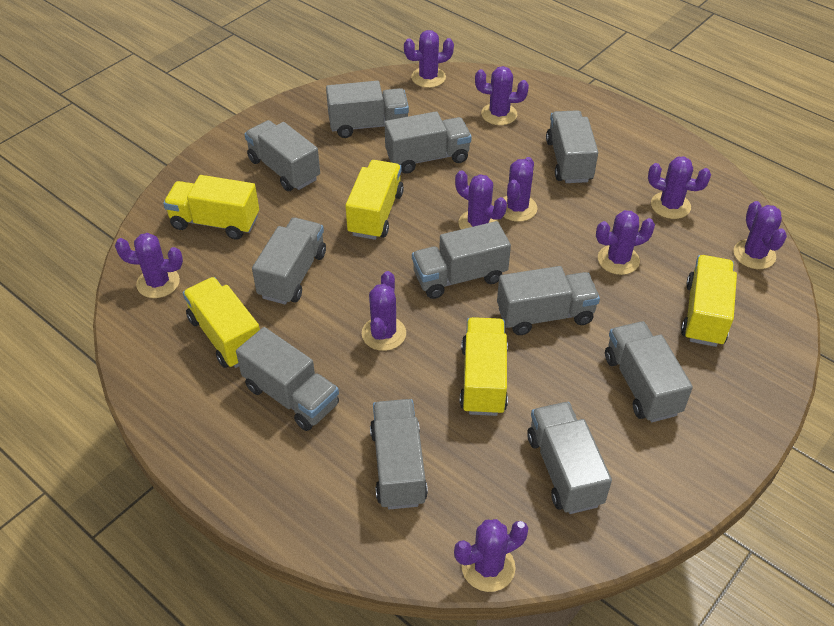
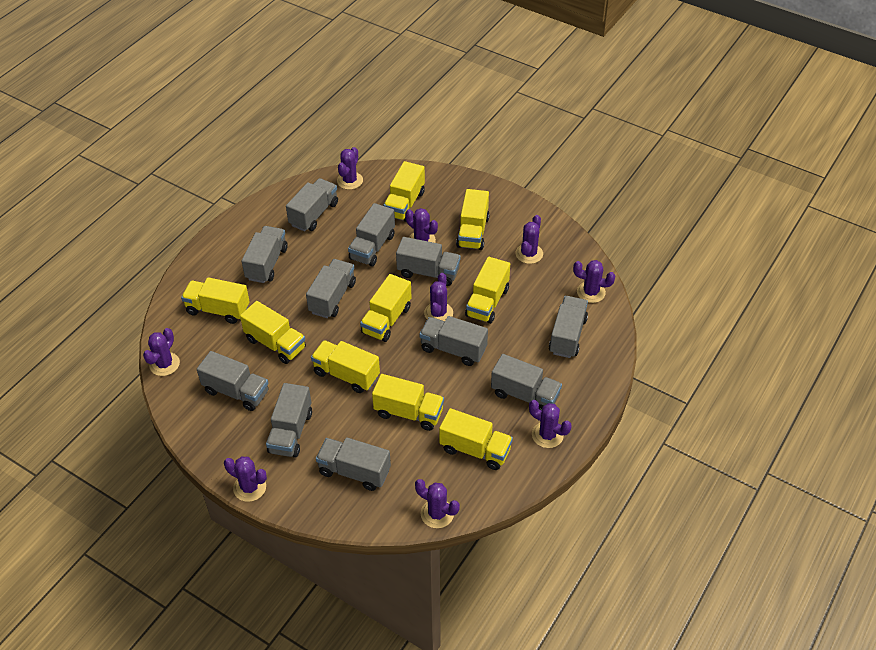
purple cactus: [115,233,183,298] [362,271,406,351] [404,30,454,88] [454,519,528,592] [455,170,507,229] [475,66,529,125] [503,157,537,222] [596,210,655,275] [648,157,711,219] [734,201,787,269] = 10 -> [143,328,180,376] [224,456,267,502] [337,147,363,190] [405,208,438,243] [415,479,460,528] [424,273,453,322] [515,215,543,264] [529,400,572,448] [573,260,615,303] = 9
yellow truck: [163,175,259,239] [183,277,260,368] [345,160,404,240] [460,317,508,416] [681,255,737,347] = 5 -> [181,277,250,324] [240,301,306,364] [311,340,380,393] [360,274,412,342] [372,374,444,431] [383,161,425,222] [439,408,513,470] [456,189,490,250] [465,257,510,324] = 9

